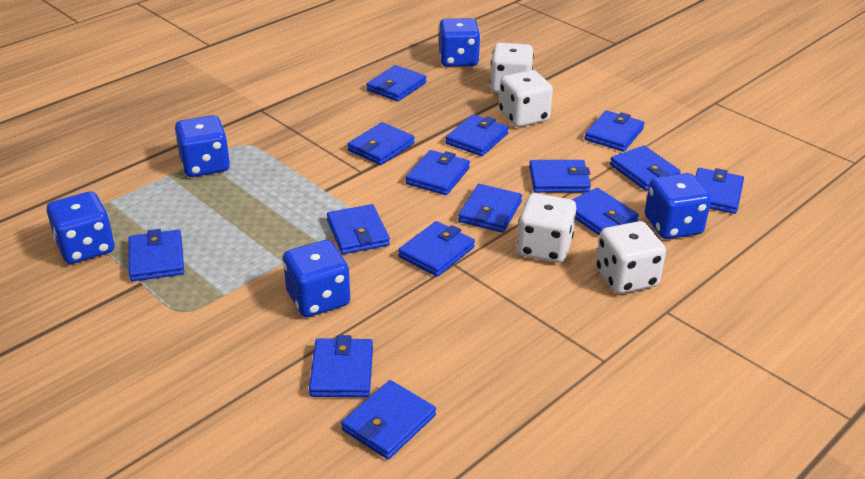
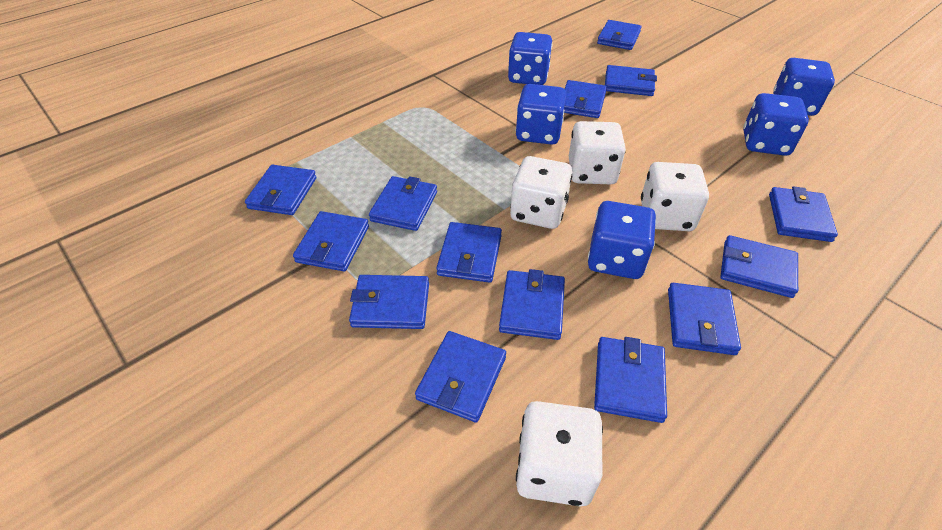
blue wallet: [129,229,184,281] [309,335,373,397] [327,204,390,254] [341,380,436,459] [348,122,415,165] [366,65,426,101] [398,221,475,277] [406,150,470,195] [446,114,509,156] [458,184,522,233] [529,160,591,193] [572,188,639,236] [585,111,644,152] [610,146,681,191] [695,168,744,214] = 15 -> [245,165,316,215] [293,211,369,271] [349,275,429,329] [369,176,437,231] [415,331,506,422] [436,222,502,283] [499,269,565,340] [564,80,607,118] [594,337,667,423] [597,20,642,50] [605,65,657,96] [668,283,741,355] [720,235,798,298] [769,186,838,242] = 14

